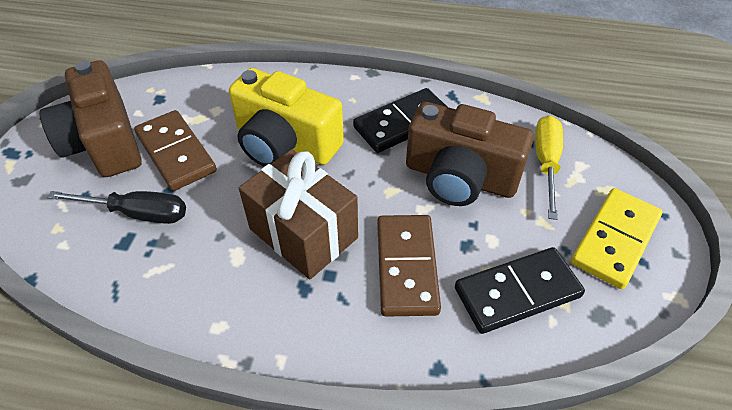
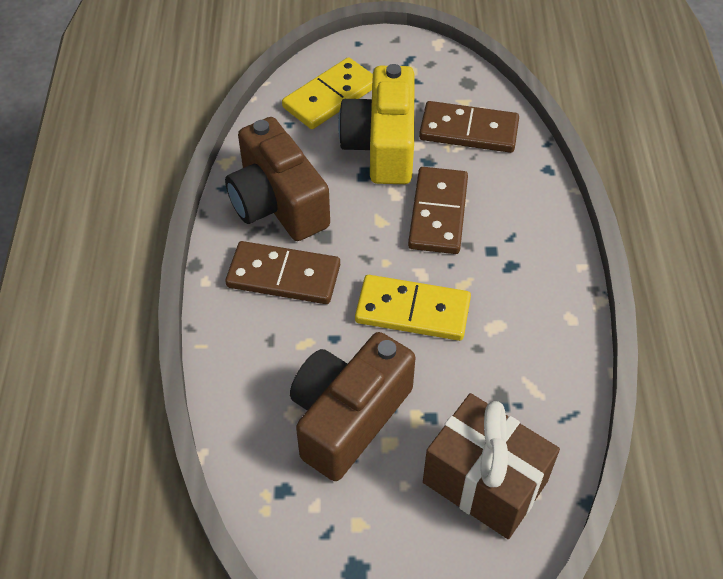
black domino: [353,88,447,153] [455,247,585,334] = 2 -> none = 0
black screwdriver: [47,191,186,224] = 1 -> none = 0
brown domino: [134,110,217,191] [377,215,441,317] = 2 -> [225,241,340,304] [408,167,468,254] [419,101,519,153] = 3
yellow domino: [571,188,662,289] = 1 -> [282,57,373,129] [355,275,471,341] = 2
yellow screwdriver: [535,115,563,220] = 1 -> none = 0

